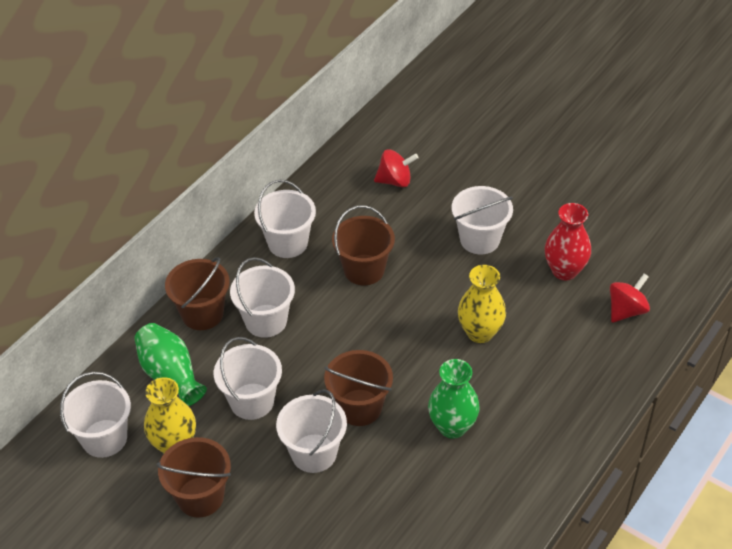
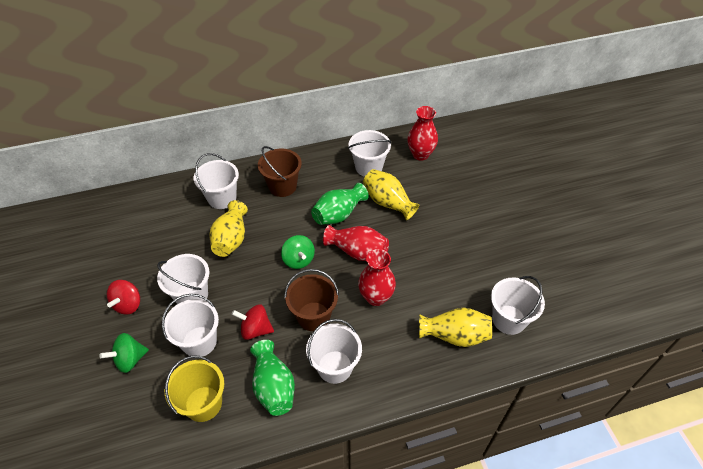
brown bucket: [157,437,231,518] [165,257,230,330] [324,350,393,426] [332,205,395,286] = 4 -> [258,146,302,197] [284,269,339,331] = 2
green spinning top: none = 0 -> [99,333,149,373] [281,235,315,269] = 2
red vase: [545,203,591,280] = 1 -> [323,225,389,261] [358,249,396,306] [407,106,438,161] = 3
yellow bucket: none = 0 -> [165,356,224,422] = 1
yellow vase: [144,377,196,453] [458,265,506,343] = 2 -> [209,200,248,257] [363,169,419,220] [419,308,492,347] = 3

